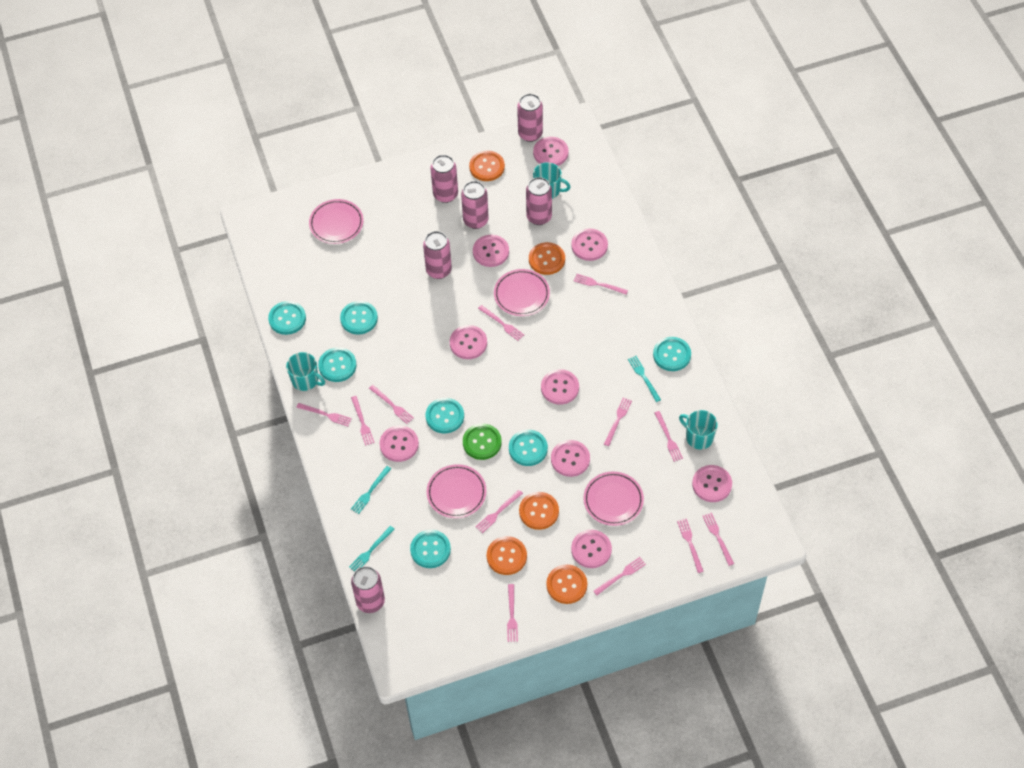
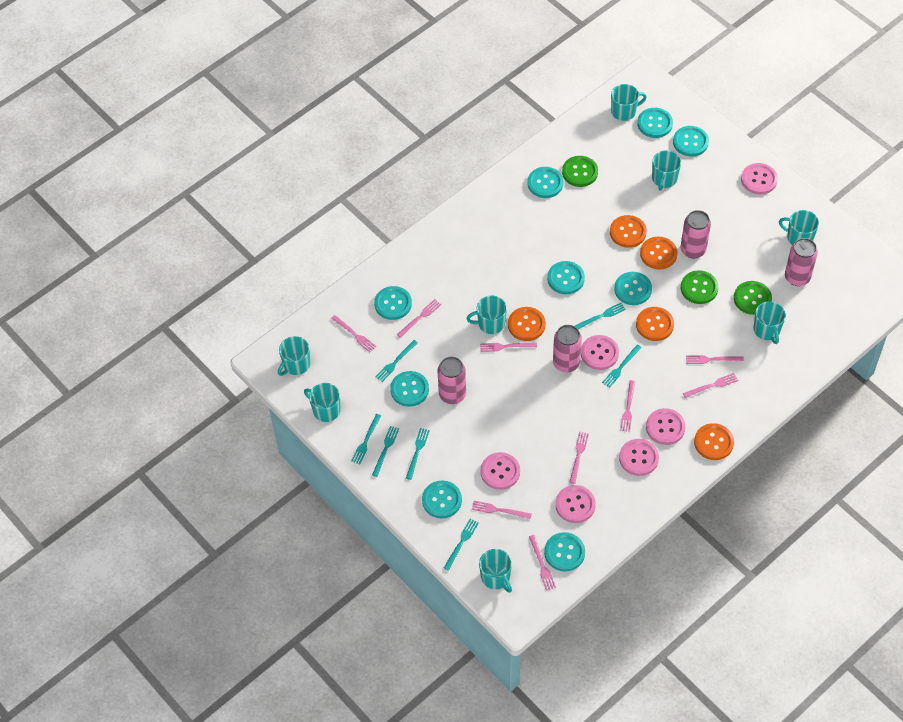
green button: [463,423,502,460] = 1 -> [562,156,598,187] [681,270,719,304] [734,281,772,315] = 3
pink button: [379,426,419,462] [450,325,487,359] [473,235,509,267] [533,137,568,166] [541,369,579,405] [551,440,590,477] [571,228,608,261] [571,530,612,568] [692,465,732,502] = 9 -> [480,452,520,490] [555,485,596,523] [581,335,619,370] [619,439,659,476] [646,408,686,445] [741,163,778,195] = 6
pink can: [351,566,385,613] [423,231,452,279] [431,155,458,203] [461,181,489,229] [517,94,543,142] [526,177,552,225] = 6 -> [438,357,466,404] [553,325,582,372] [680,210,711,258] [785,238,818,286] = 4
pink fork: [296,403,352,426] [351,396,375,446] [369,385,414,424] [476,490,523,533] [478,305,524,341] [507,584,518,642] [574,274,628,295] [593,557,646,595] [604,398,632,446] [655,411,683,462] [677,519,704,573] [703,513,734,566] = 12 -> [331,315,376,352] [397,299,441,338] [472,501,532,519] [480,342,537,352] [529,535,556,591] [569,432,589,484] [620,380,635,432] [683,373,738,398] [686,355,744,364] = 9
pink plate: [309,199,364,244] [427,464,486,518] [494,269,550,316] [583,472,644,526] = 4 -> none = 0
turquoise button: [268,301,306,335] [318,347,357,382] [340,301,378,335] [410,530,451,568] [426,398,464,433] [509,430,548,466] [653,337,691,371] = 7 -> [374,286,412,320] [390,371,429,407] [422,481,462,518] [527,167,563,198] [544,532,585,571] [547,261,585,294] [614,272,652,305] [637,108,673,138] [673,126,709,157] = 9
turquoise fork: [349,526,395,571] [351,466,391,514] [628,356,661,402] = 3 -> [351,414,381,464] [372,426,399,477] [375,340,418,382] [406,428,430,480] [444,519,479,571] [575,303,626,329] [602,344,642,388] = 7
turquoise mug: [286,352,325,391] [533,162,570,199] [679,410,718,449] = 3 -> [278,336,310,376] [304,383,341,422] [466,296,507,334] [479,549,512,593] [611,84,647,121] [652,150,681,190] [754,301,786,344] [779,210,819,245] = 8

